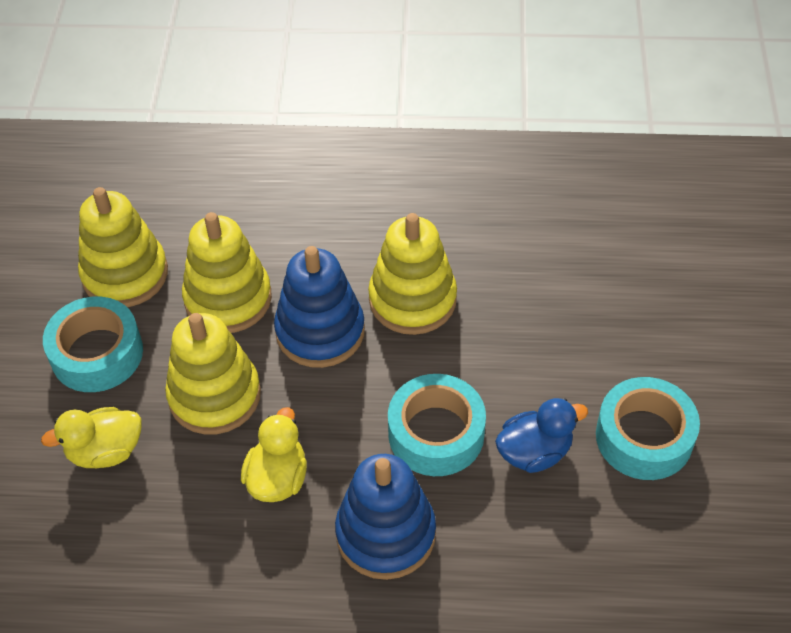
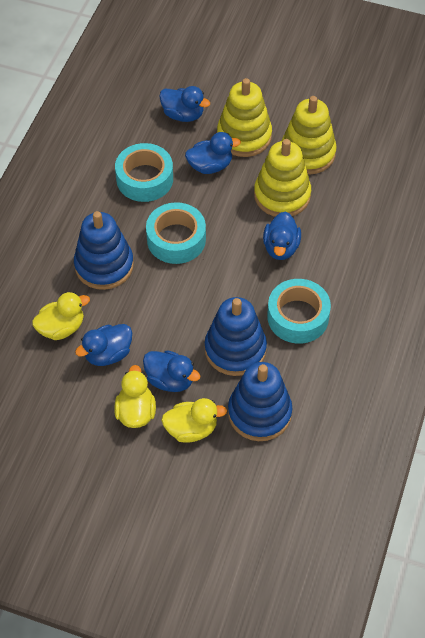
blue duck: [495,398,588,473] = 1 -> [75,324,132,366] [143,350,200,392] [159,86,210,122] [185,132,241,174] [263,212,301,260] = 5
blue stacking toy: [274,246,365,368] [335,454,436,580] = 2 -> [74,211,134,290] [205,297,267,376] [228,362,292,441] = 3
yellow duck: [41,407,141,468] [241,407,307,502] = 2 -> [32,292,90,340] [114,365,156,428] [161,398,227,443] = 3
yellow stacking toy: [78,187,168,307] [165,313,261,435] [182,212,272,333] [368,213,457,335] = 4 -> [217,78,272,157] [254,139,311,217] [281,96,337,175] = 3

